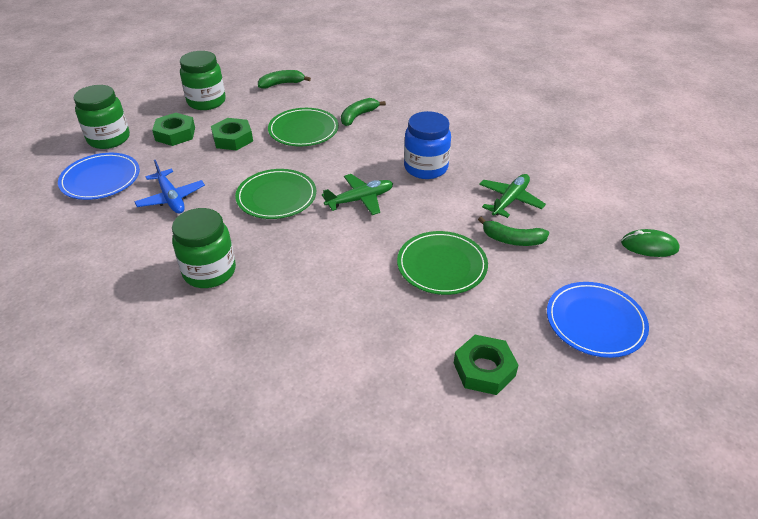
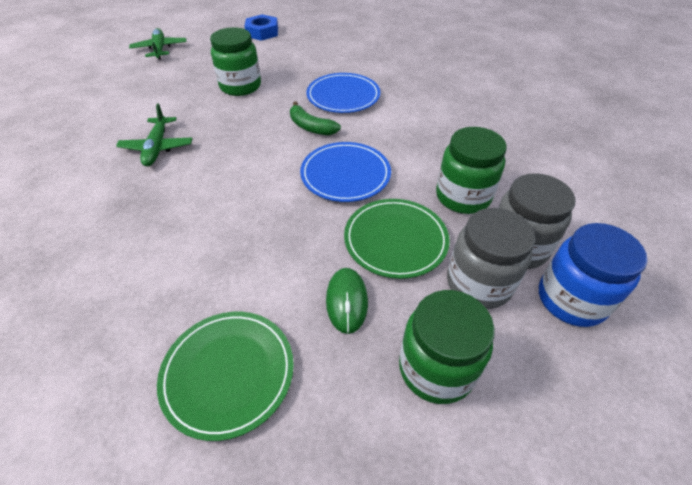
blue nut: none = 0 -> [244,14,278,41] = 1
blue plane: [135,160,205,214] = 1 -> none = 0
green banana: [258,70,311,89] [341,98,386,126] [478,217,549,246] = 3 -> [290,101,341,135] = 1
green nut: [152,113,195,146] [211,118,253,151] [454,335,518,395] = 3 -> none = 0
green plate: [235,169,316,219] [268,108,339,147] [397,231,488,295] = 3 -> [157,312,294,441] [344,199,450,279] = 2
grey jar: none = 0 -> [447,208,535,309] [498,173,576,269] = 2

